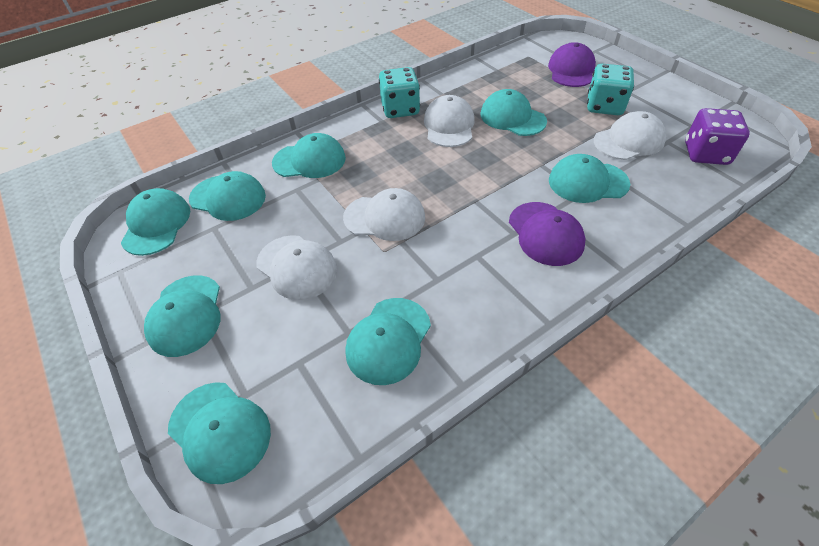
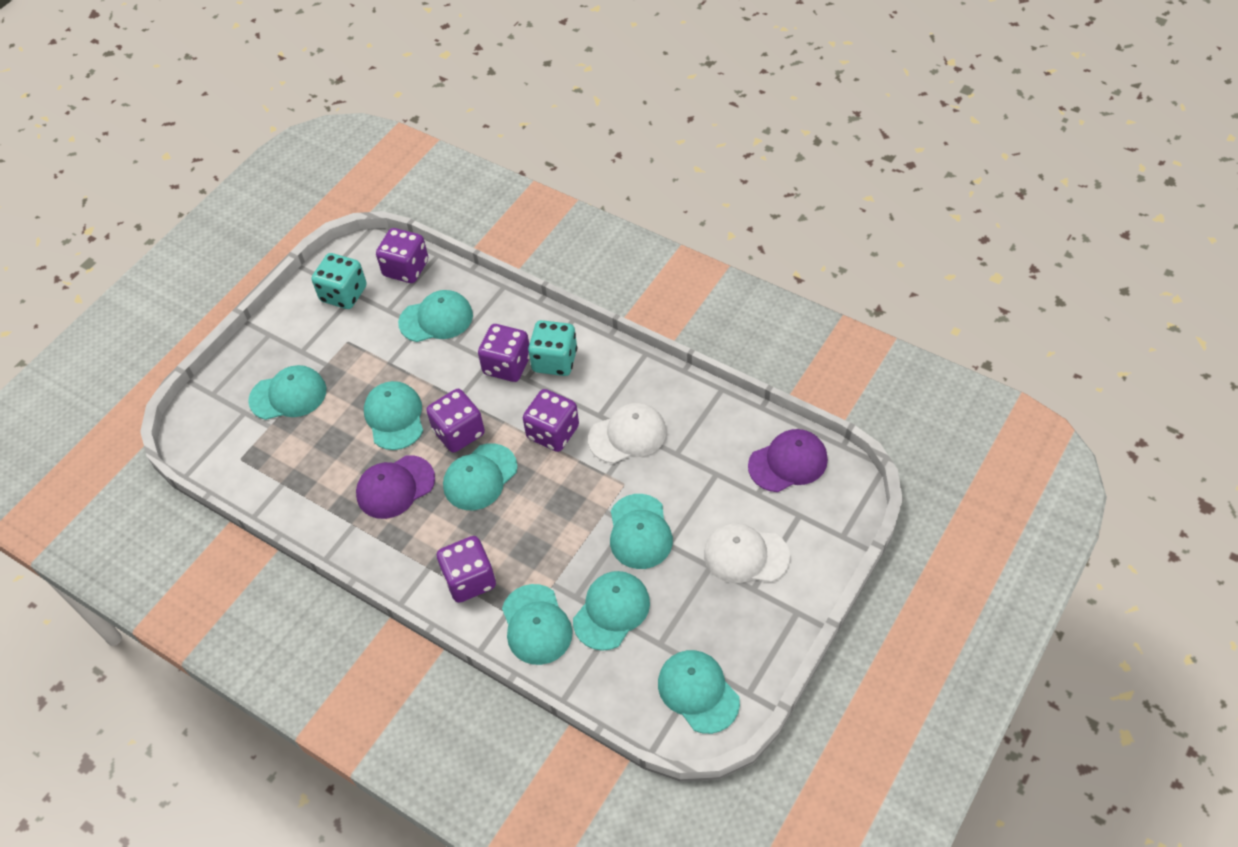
purple dice: [685,108,750,165] = 1 -> [376,228,428,283] [426,389,485,453] [437,536,496,603] [478,324,530,382] [523,389,579,452] = 5
white cap: [256,235,337,300] [343,188,425,241] [424,95,475,147] [594,111,666,160] = 4 -> [588,403,666,463] [704,523,790,583] = 2

